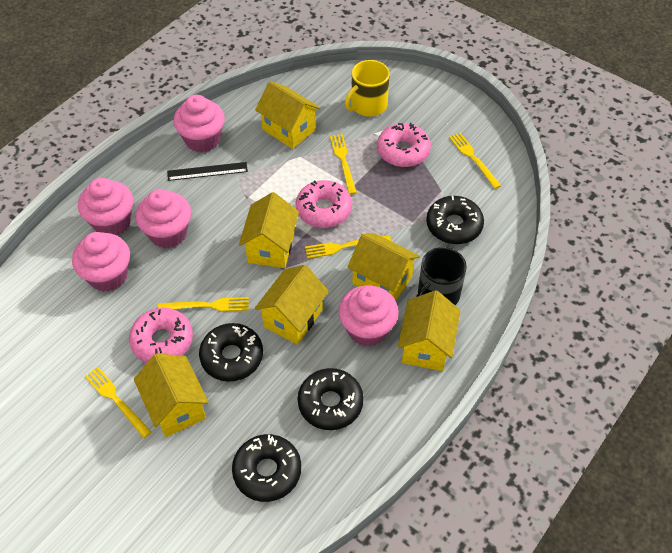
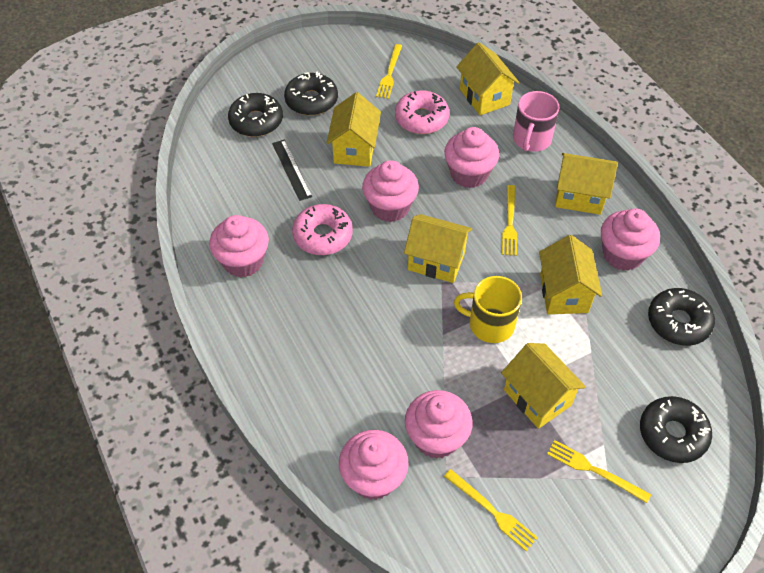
black mug: [416,247,467,305] = 1 -> none = 0
pink cupcake: [72,232,130,292] [78,178,133,235] [135,189,191,248] [173,95,225,153] [339,285,399,346] = 5 -> [209,215,269,278] [339,430,409,500] [362,160,419,222] [405,390,472,459] [444,127,499,188] [601,208,660,271] = 6
pink donut: [129,308,193,363] [296,180,352,228] [377,123,431,167] = 3 -> [292,204,353,255] [395,90,449,134] = 2
pink mug: none = 0 -> [513,91,559,152] = 1
yellow fork: [85,367,151,438] [158,297,249,312] [305,235,391,259] [330,134,357,195] [449,133,501,189] = 5 -> [376,44,402,99] [444,469,538,551] [502,185,517,256] [547,440,651,503] = 4

